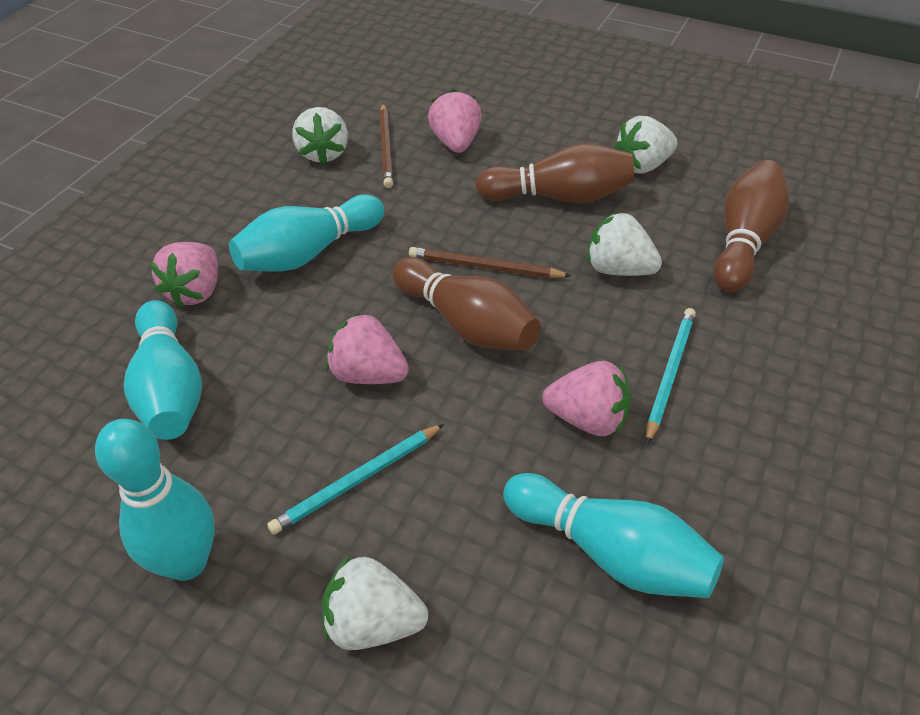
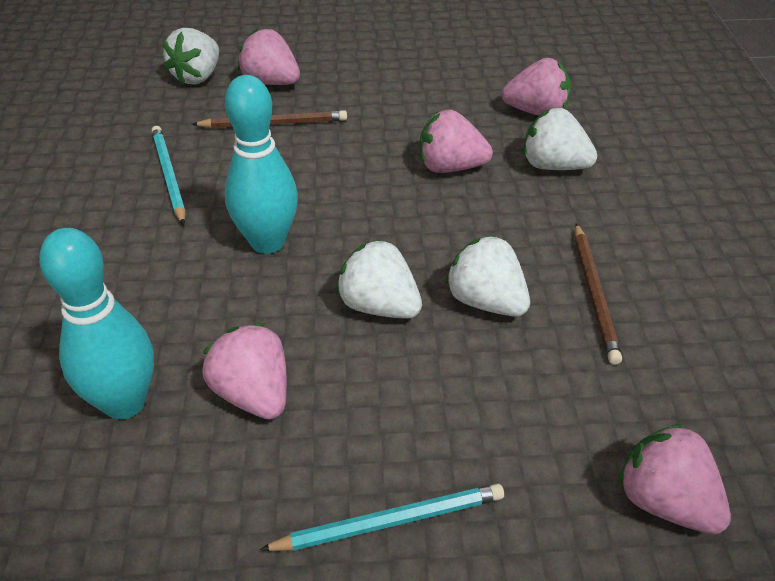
brown bowling pin: [392,257,541,351] [476,143,634,203] [714,160,789,292] = 3 -> none = 0
pink strawberry: [150,242,218,308] [326,312,409,384] [428,89,482,153] [542,361,631,436] = 4 -> [202,323,287,420] [238,29,300,85] [420,110,493,173] [502,58,571,116] [618,424,731,534] = 5
turquoise bowling pin: [95,419,215,581] [124,300,202,440] [229,194,384,272] [503,473,724,598] = 4 -> [39,228,154,419] [225,75,298,254] = 2

